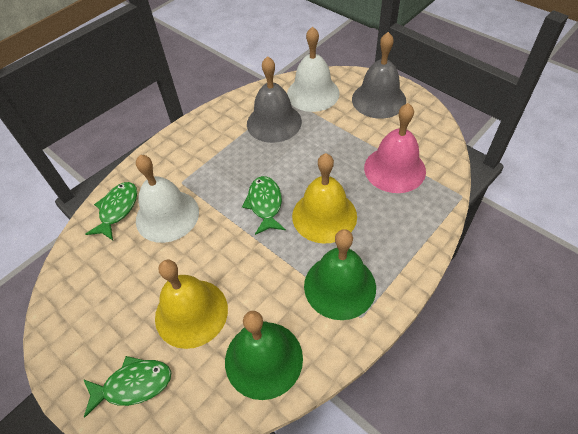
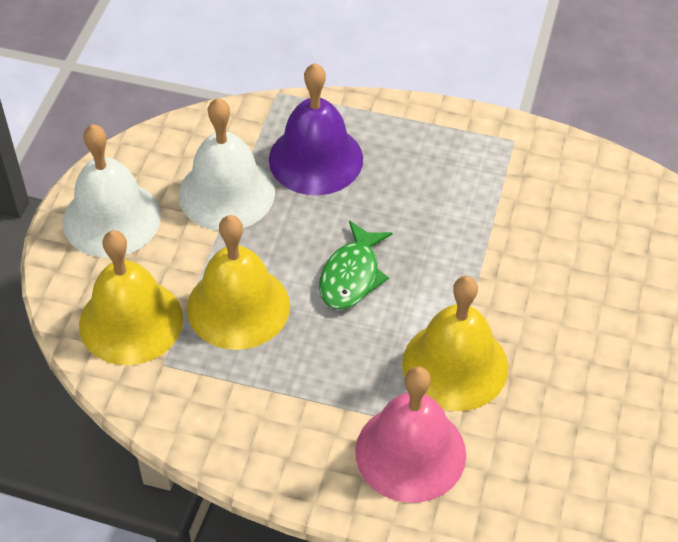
green bell: [225,311,303,400] [304,229,376,320] = 2 -> none = 0
green fish: [83,356,171,418] [86,182,137,240] [242,176,286,235] = 3 -> [319,220,392,310] = 1
grey bell: [247,56,302,143] [352,32,406,119] = 2 -> none = 0
purple bell: none = 0 -> [269,63,363,195] = 1
yellow bell: [155,260,228,349] [292,153,357,244] = 2 -> [79,230,183,365] [187,215,290,350] [402,276,508,411] = 3

